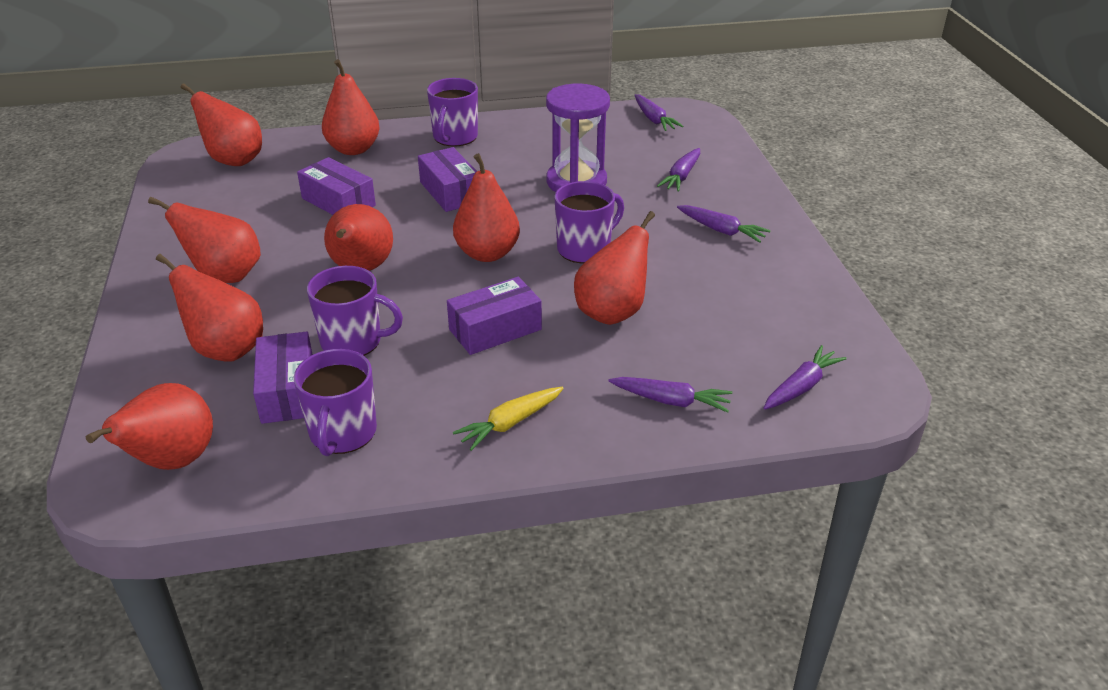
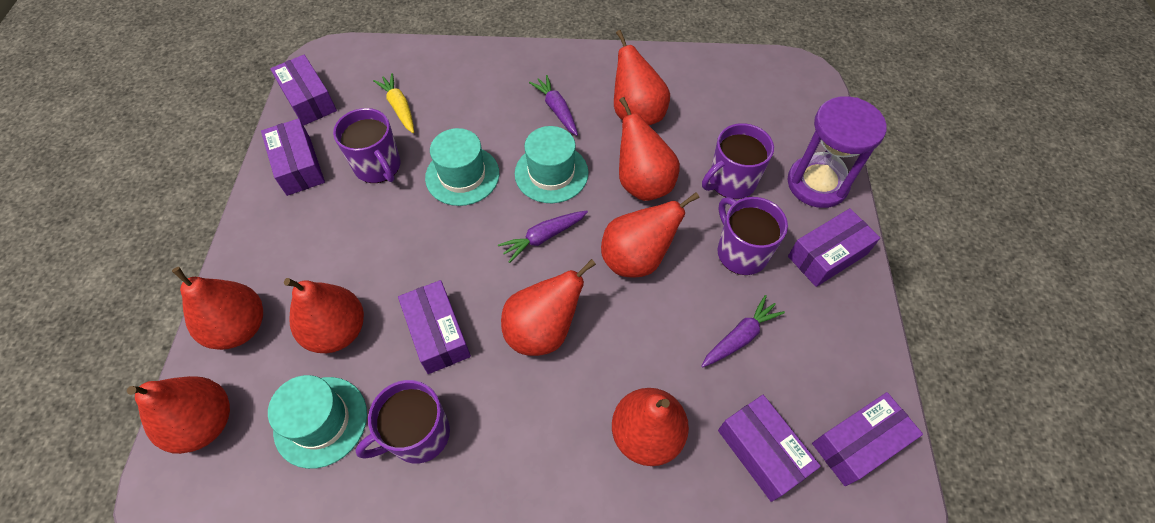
purple box: [253,332,313,424] [297,157,376,215] [418,147,477,212] [447,277,542,355] = 4 -> [261,118,325,196] [270,55,337,126] [398,280,471,374] [718,395,821,502] [788,208,880,287] [812,392,923,486] = 6
purple carrot: [608,377,732,413] [635,94,683,131] [657,148,700,192] [677,205,771,243] [764,345,847,410] = 5 -> [498,210,588,263] [529,75,578,136] [702,295,785,367] = 3
turquoise hat: none = 0 -> [268,375,367,469] [425,128,499,206] [515,126,588,203] = 3

